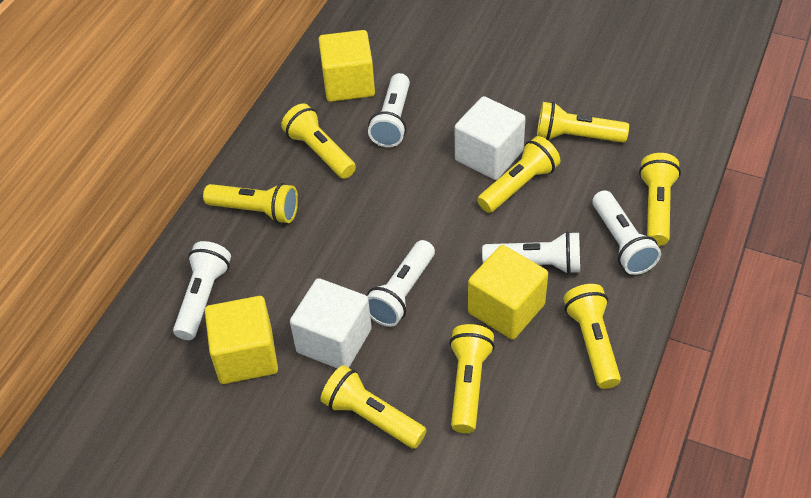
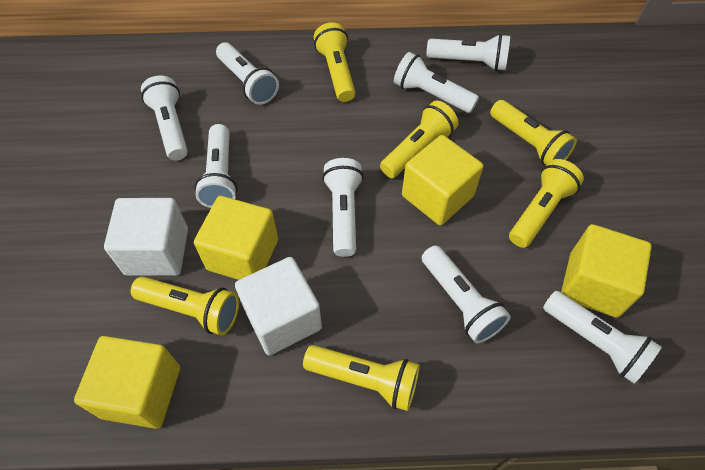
white flashlight: [173,241,231,340] [367,240,435,327] [368,73,410,147] [482,231,580,274] [592,190,661,275] = 5 -> [141,76,188,160] [194,124,237,208] [216,42,279,105] [322,158,364,257] [394,52,479,113] [422,245,511,343] [427,34,510,71] [543,291,662,384] = 8
yellow cube: [205,296,278,384] [319,30,375,102] [468,245,548,340] = 3 -> [74,336,180,429] [194,196,278,280] [402,135,483,225] [561,224,652,318] = 4
yellow flashlight: [203,183,298,224] [281,103,356,179] [320,365,427,449] [449,324,495,433] [477,136,560,213] [537,102,629,143] [563,284,621,389] [639,153,681,246] = 8 -> [131,277,239,335] [303,345,420,411] [314,22,355,102] [380,101,458,178] [490,100,577,165] [509,159,584,248] = 6

